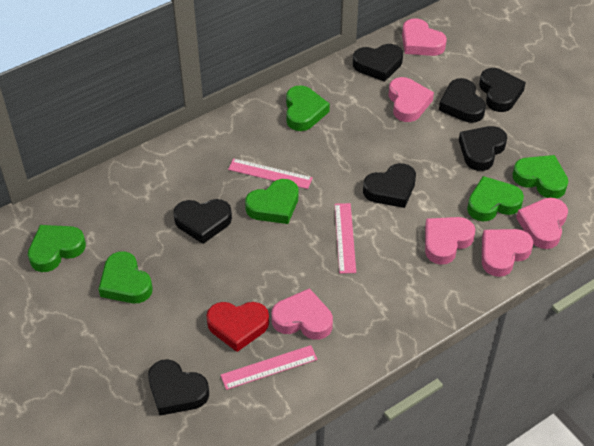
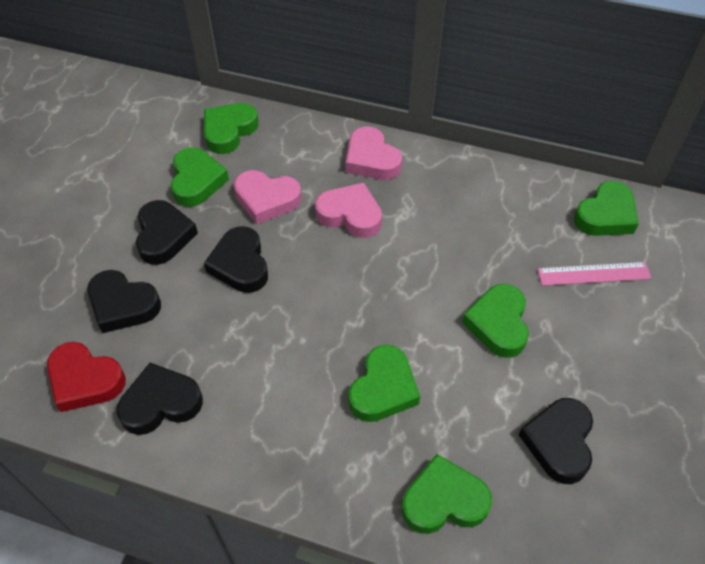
black heart: [148,359,209,416] [173,199,232,244] [353,44,403,82] [363,163,416,208] [439,78,486,123] [459,126,507,171] [479,68,526,112] = 7 -> [87,270,161,333] [117,363,203,435] [136,200,198,265] [204,226,268,293] [519,398,593,484] = 5
pink heart: [271,288,333,340] [389,77,434,122] [402,18,447,56] [425,217,475,265] [482,229,533,277] [516,198,568,249] = 6 -> [234,170,302,224] [315,182,382,238] [346,126,402,180] = 3
pink ruler: [220,345,318,390] [228,158,313,189] [335,203,356,274] = 3 -> [538,262,651,286] = 1

